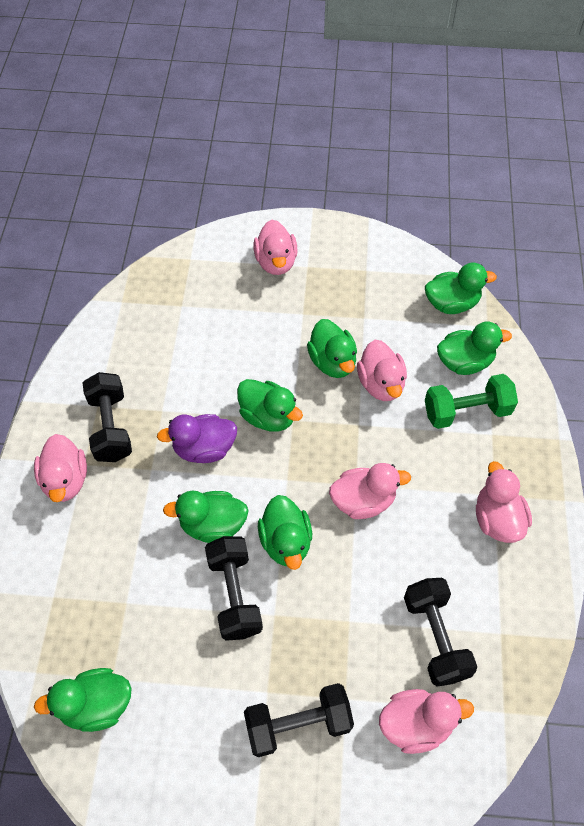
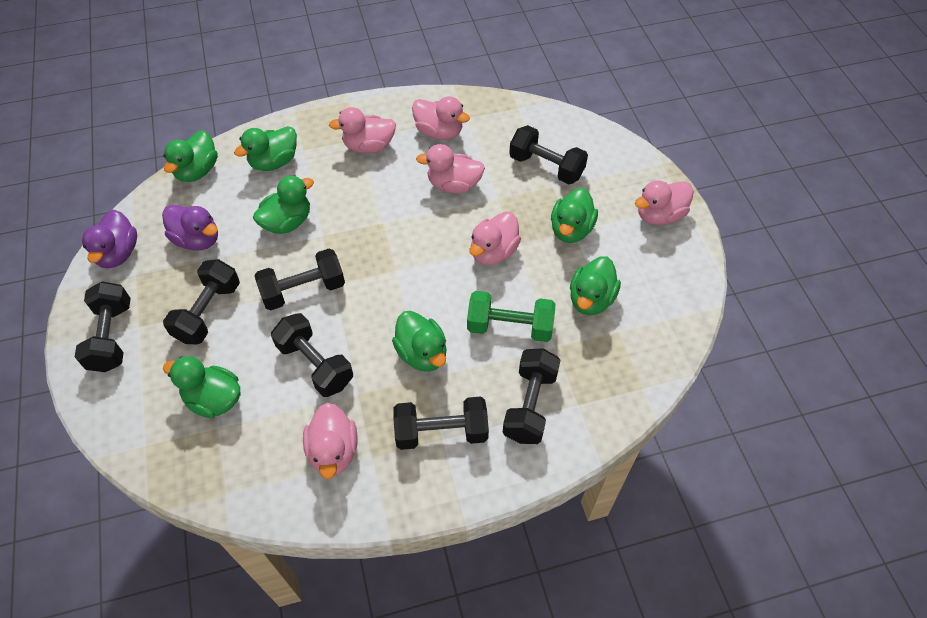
black dumbbell: [83,372,132,462] [205,536,263,641] [244,683,354,757] [404,578,477,687] = 4 -> [75,281,131,372] [163,259,240,344] [254,248,345,311] [271,313,353,397] [393,397,489,450] [503,348,561,444] [509,125,588,184] = 7
purple duck: [157,414,237,463] = 1 -> [82,209,137,269] [162,205,218,251] = 2

